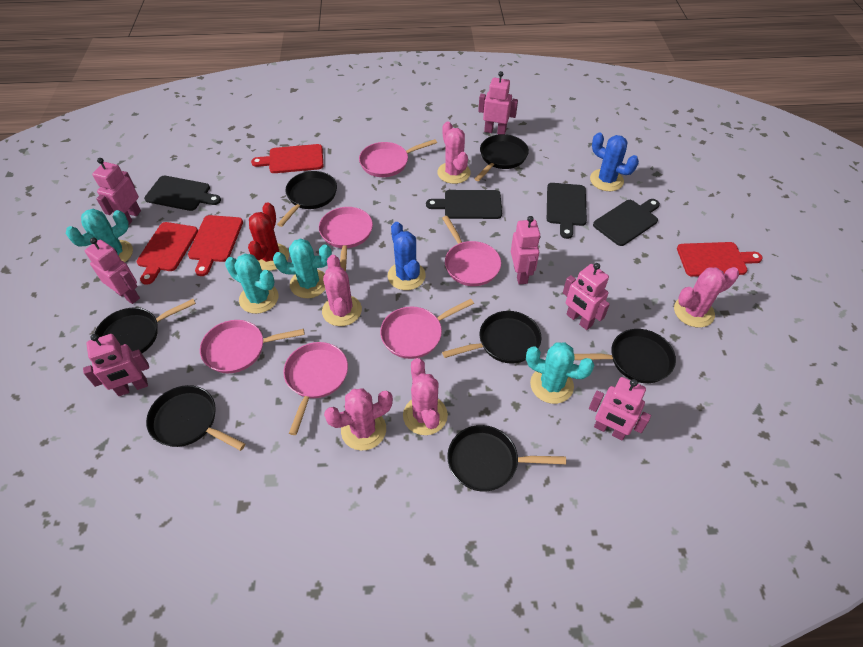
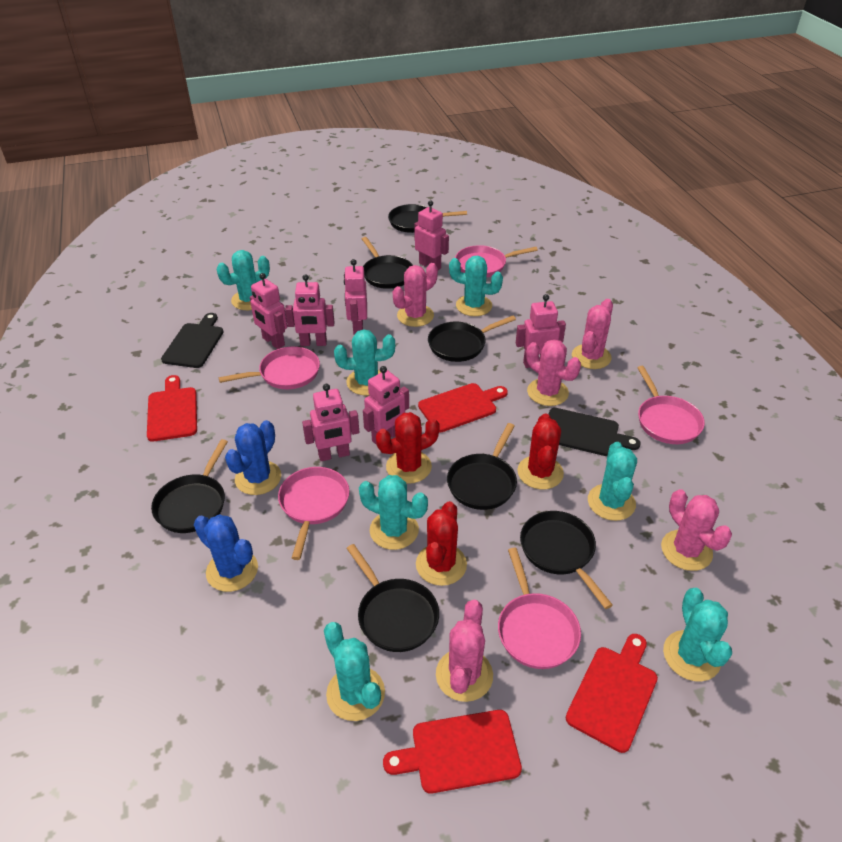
black cutting board: [144,176,221,211] [426,190,502,219] [547,183,587,239] [593,199,660,246] = 4 -> [161,313,223,368] [549,408,641,456] = 2
pink pan: [200,320,305,373] [283,342,348,435] [319,207,373,272] [359,139,437,177] [380,299,474,359] [442,216,501,286] = 6 -> [219,346,320,389] [278,467,349,560] [455,245,538,277] [498,548,581,669] [637,366,705,444] = 5
red cactus: [248,202,289,271] = 1 -> [376,412,440,484] [416,501,467,586] [517,413,564,490] = 3
turquoise cactus: [66,209,133,262] [225,254,279,314] [273,238,332,298] [526,342,594,404] = 4 -> [217,250,270,310] [324,622,385,721] [334,329,395,395] [359,475,428,550] [449,256,503,316] [588,442,637,521] [663,588,732,682] = 7

